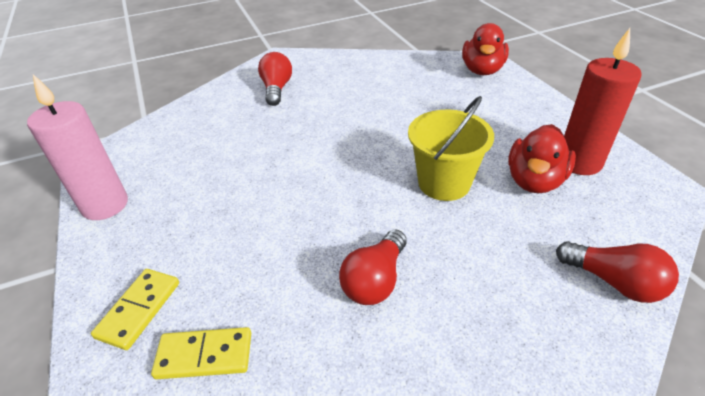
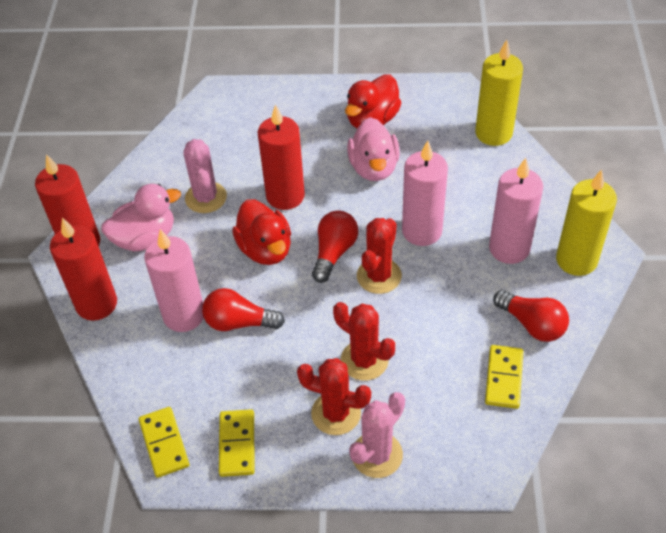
pink cactus: none = 0 -> [184,139,227,213] [349,392,405,478] = 2
pink candle: [27,74,128,220] = 1 -> [144,229,204,332] [402,140,448,246] [489,158,543,264] = 3
pink duck: none = 0 -> [101,184,181,251] [347,117,400,181] = 2
red cactus: none = 0 -> [297,358,371,435] [333,302,395,381] [357,218,402,294] = 3
red candle: [564,28,642,175] = 1 -> [35,154,100,246] [50,218,117,321] [258,104,305,210] = 3
yellow bucket: [408,96,494,201] = 1 -> none = 0
yellow candle: none = 0 -> [475,40,523,146] [556,169,617,276] = 2
yellow domino: [91,269,179,350] [151,327,251,379] = 2 -> [139,407,189,478] [219,409,255,477] [485,345,523,409] = 3

